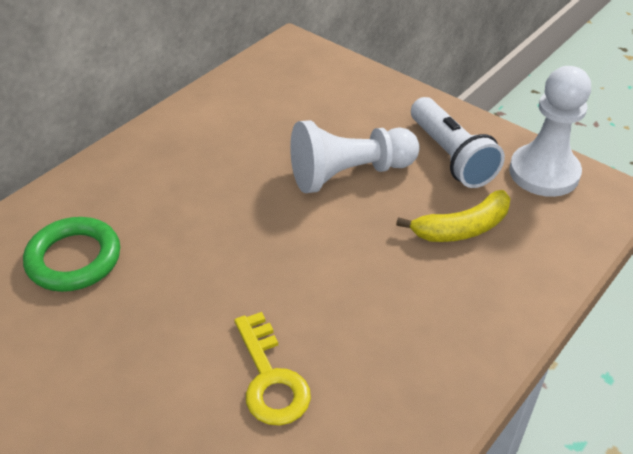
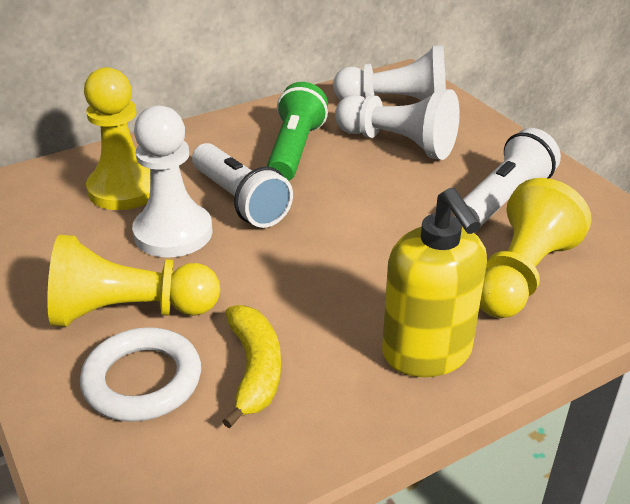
green flashlight: none = 0 -> [267,82,328,181] = 1
green ring: [23,217,120,292] = 1 -> none = 0
white flashlight: [411,97,505,188] = 1 -> [192,143,293,228] [463,128,561,227] = 2
white pawn: [290,120,420,193] [509,66,591,197] = 2 -> [132,105,212,258] [333,45,446,100] [335,89,460,160] = 3
white ring: none = 0 -> [80,327,201,422] = 1
yellow key: [234,312,311,426] = 1 -> none = 0
yellow pawn: none = 0 -> [47,235,220,327] [84,67,150,210] [480,178,591,318] = 3
yellow soap dispenser: none = 0 -> [382,187,487,377] = 1

